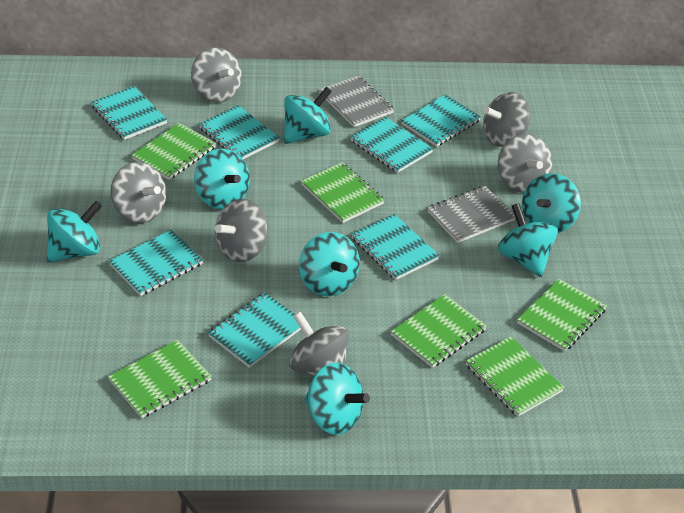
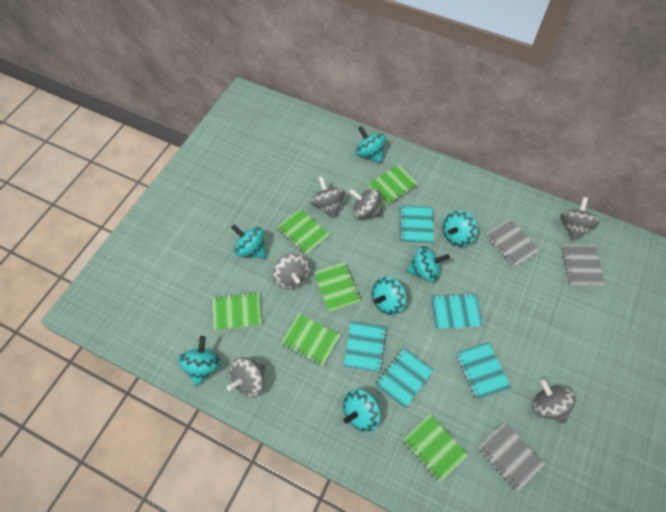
grey notebook: [319,76,394,127] [428,186,515,243] = 2 -> [478,422,545,491] [485,219,540,267] [561,245,605,286] = 3
turquoise notebook: [91,86,168,140] [109,230,203,296] [199,105,280,159] [208,293,301,368] [351,117,433,173] [352,214,440,280] [401,94,481,147] = 7 -> [344,321,387,373] [375,348,434,409] [399,205,434,245] [430,293,483,330] [456,342,511,400] = 5

